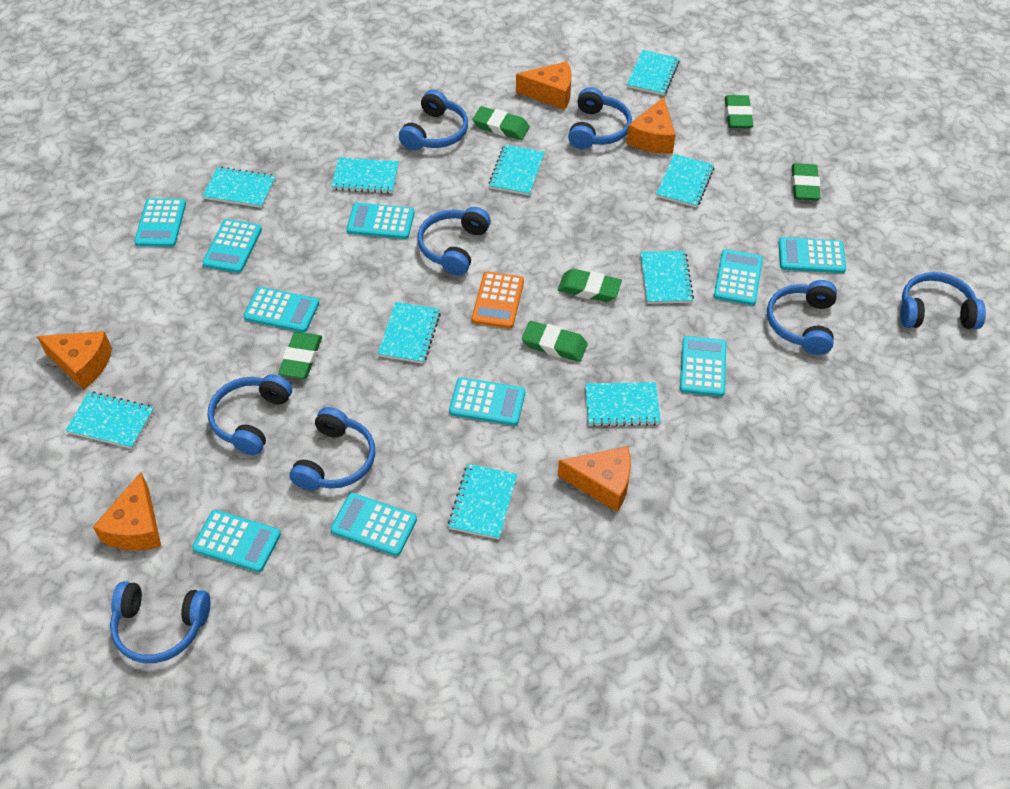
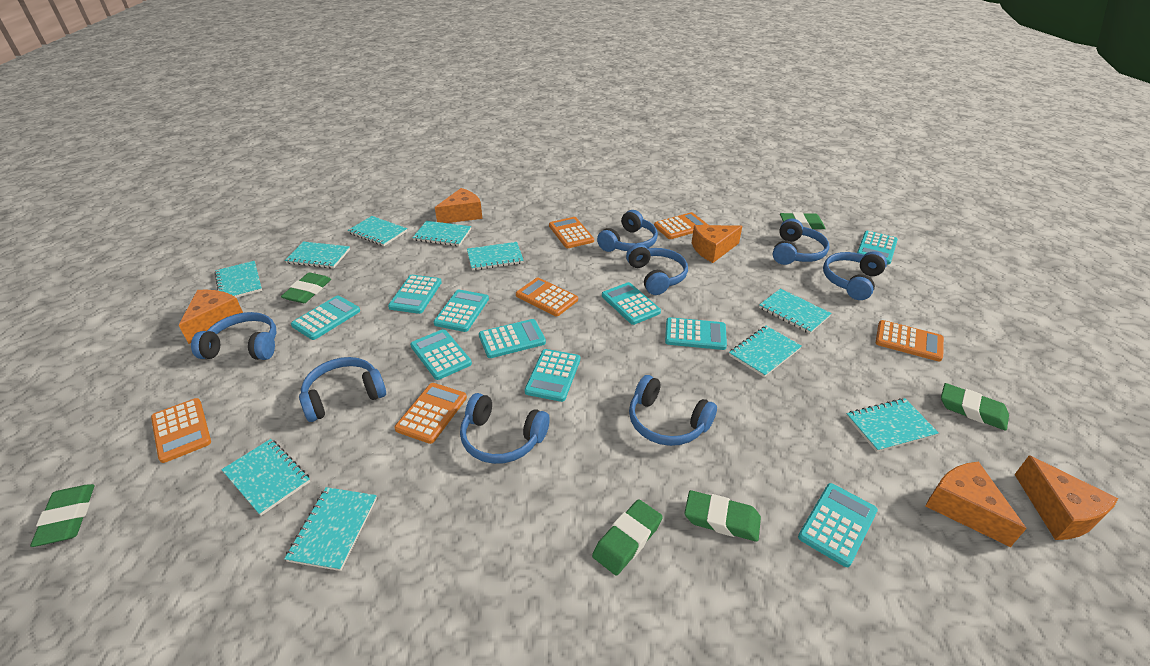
orange calculator: [472,272,524,329] = 1 -> [151,398,211,463] [394,383,467,444] [516,277,578,316] [549,217,594,248] [654,212,708,239] [876,320,944,362] = 6

